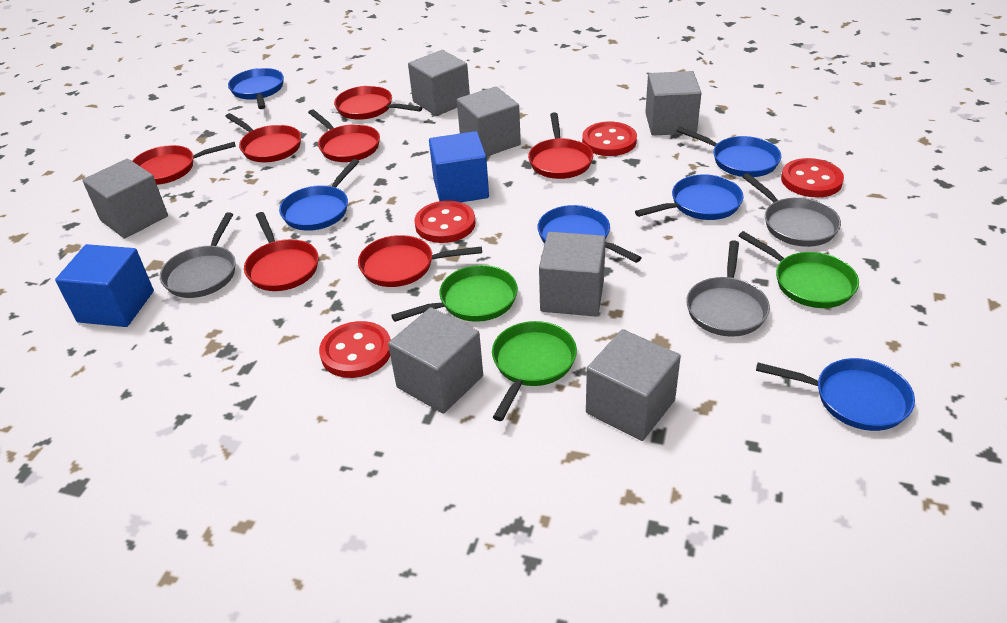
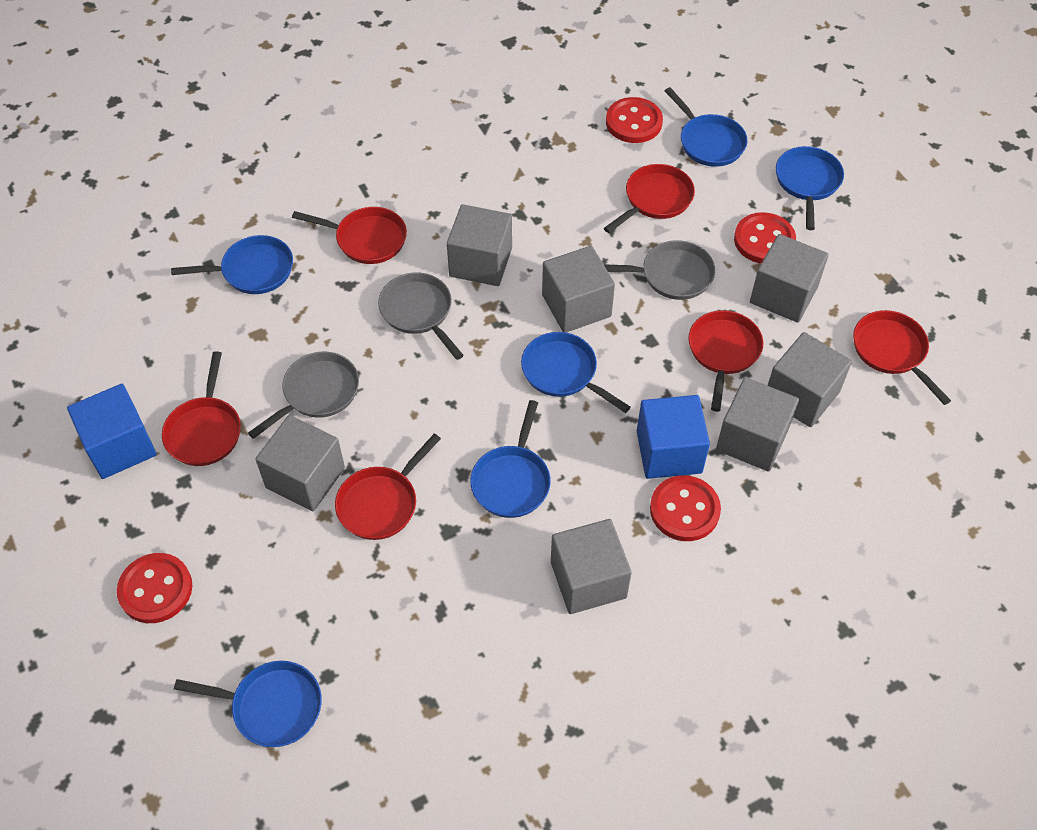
green pan: [391,265,518,322] [492,321,577,421] [738,231,859,308] = 3 -> none = 0
red pan: [132,142,236,185] [225,113,301,162] [244,212,319,291] [308,109,380,162] [334,86,423,120] [358,235,482,287] [528,112,593,179] = 7 -> [162,351,241,466] [292,207,407,264] [335,434,441,540] [604,164,695,233] [688,310,763,412] [853,310,951,405] = 6

